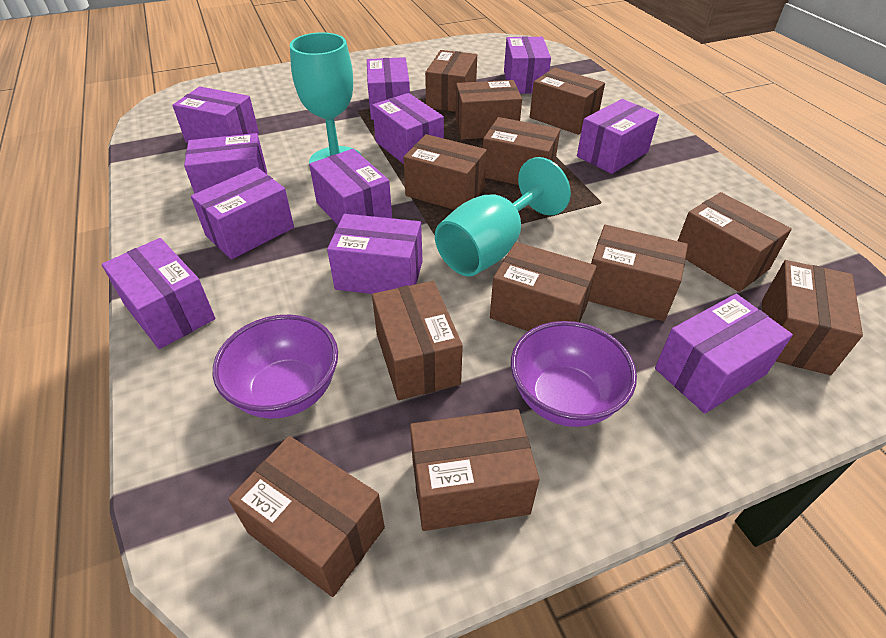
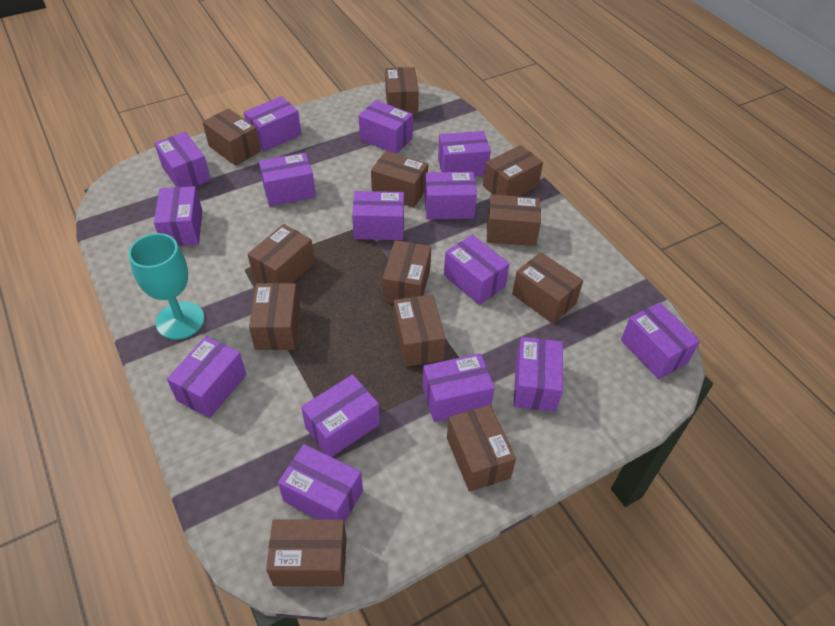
purple bowl: [213,314,338,419] [511,321,637,427] = 2 -> none = 0
purple box: [102,238,215,349] [172,87,259,143] [184,133,267,194] [191,167,294,259] [309,149,392,225] [327,214,423,294] [367,57,410,120] [372,93,444,164] [504,36,551,94] [577,99,659,174] [655,294,793,414] = 11 -> [154,132,211,187] [154,186,203,246] [167,336,247,418] [244,96,301,151] [259,152,316,206] [278,444,363,522] [301,374,380,457] [352,191,404,240] [359,100,413,154] [422,353,495,422] [425,172,477,220] [438,131,491,176] [444,235,510,305] [514,337,563,412] [621,302,700,379] = 15
turquoise goblet: [290,32,362,164] [435,157,571,277] = 2 -> [128,233,205,340] = 1

